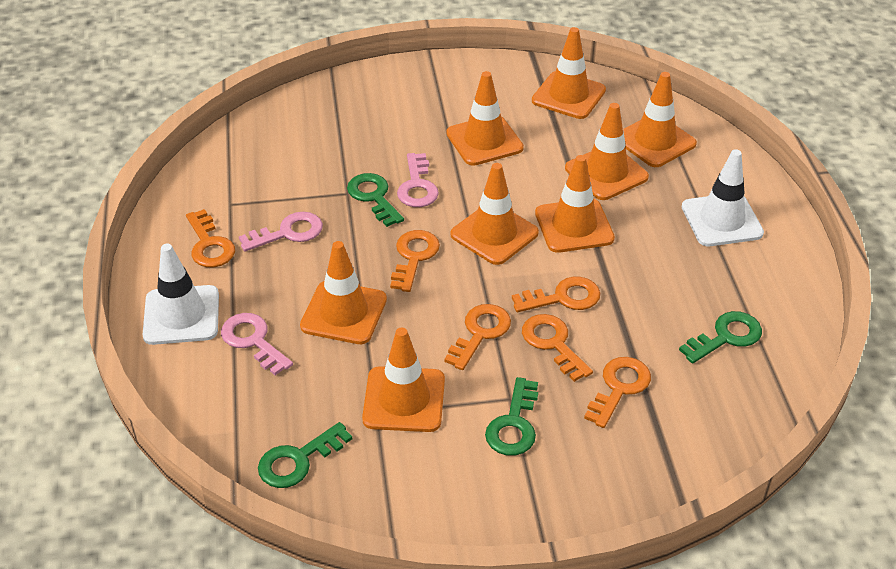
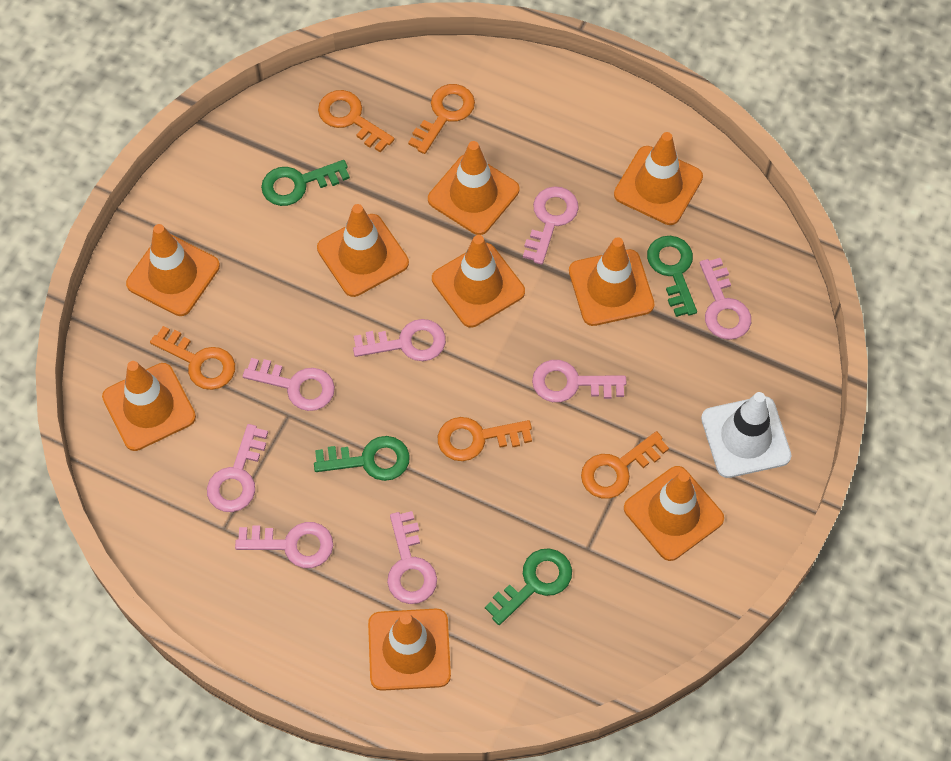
orange key: [186,209,235,267] [390,230,440,292] [444,304,511,370] [512,277,600,312] [522,314,593,382] [584,357,651,428] = 6 -> [150,326,235,390] [318,90,395,153] [408,84,475,154] [438,417,532,461] [581,431,669,499] = 5
orange traffic cone: [300,241,387,344] [362,328,445,432] [446,71,524,166] [450,163,539,265] [532,27,606,119] [535,155,615,253] [565,103,649,200] [623,72,697,167] = 8 -> [102,361,196,451] [126,224,220,316] [317,204,409,297] [368,609,451,691] [428,141,519,235] [432,235,525,327] [569,237,654,326] [614,132,703,225] [624,466,724,561] = 9
pink key: [221,313,293,375] [239,212,323,252] [397,153,439,207] = 3 -> [207,424,268,512] [235,522,333,568] [243,358,335,411] [353,319,446,361] [387,511,437,604] [523,186,579,265] [532,360,626,402] [700,258,751,340] = 8
white traffic cone: [143,244,219,345] [682,149,764,246] = 2 -> [701,392,791,478] = 1

